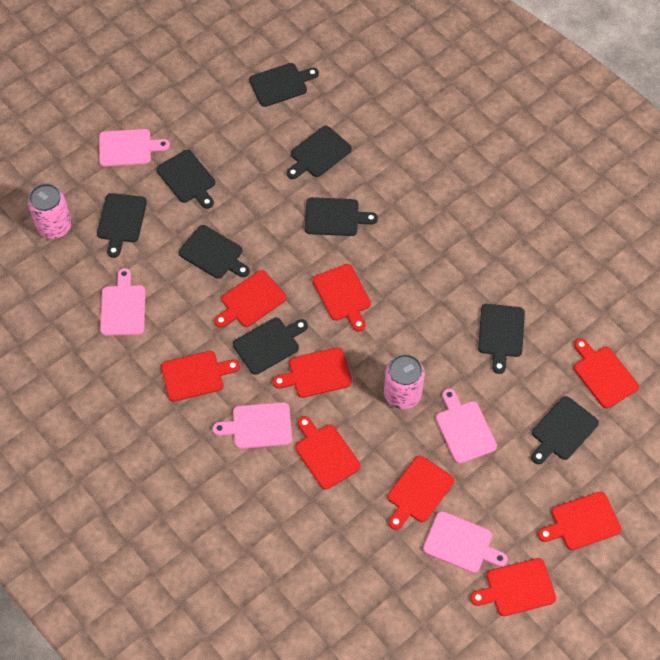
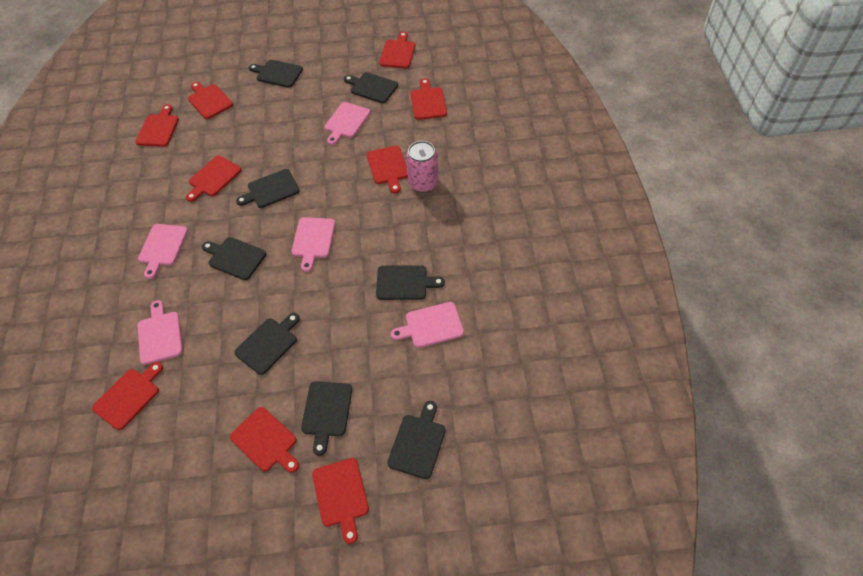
black cutting board: [97,193,147,258] [156,150,215,209] [179,225,250,279] [233,318,308,375] [249,63,319,107] [286,126,352,179] [305,197,378,236] [478,304,525,374] [531,396,599,464] = 9 -> [202,237,266,280] [234,313,300,375] [236,169,300,208] [249,60,303,88] [301,381,352,456] [344,72,398,103] [376,265,445,300] [387,401,446,479] = 8
pink can: [28,184,72,239] [384,354,425,409] = 2 -> [406,141,438,192] = 1

